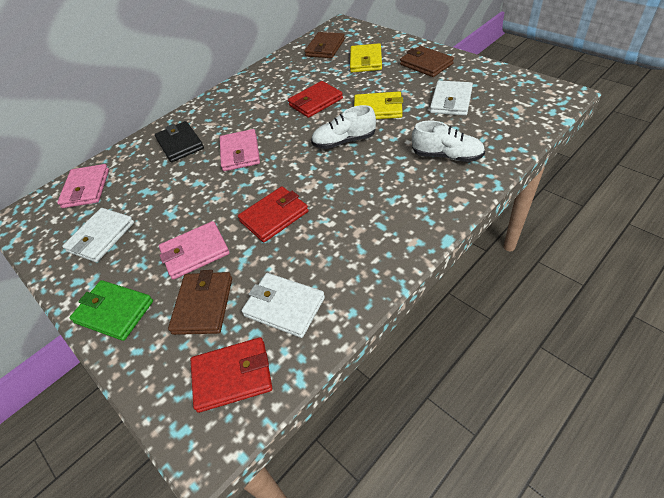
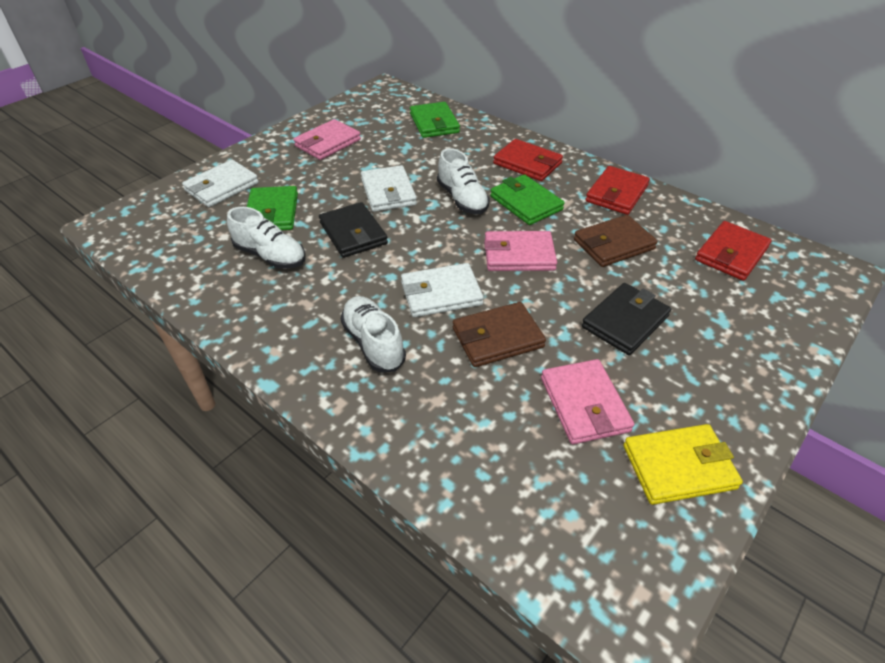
black wallet: [155,121,204,162] = 1 -> [319,202,388,258] [582,283,671,355] = 2
brown wallet: [168,270,232,335] [305,32,345,58] [400,46,454,77] = 3 -> [453,302,546,367] [574,215,658,267] = 2
green wallet: [69,280,153,341] = 1 -> [247,186,298,230] [410,102,460,138] [490,174,565,225] = 3
white shoe: [311,105,376,149] [412,121,485,162] = 2 -> [227,207,305,269] [340,296,406,372] [437,148,490,214] = 3
yellow wallet: [350,43,382,72] [354,91,403,119] = 2 -> [623,424,743,505] = 1

